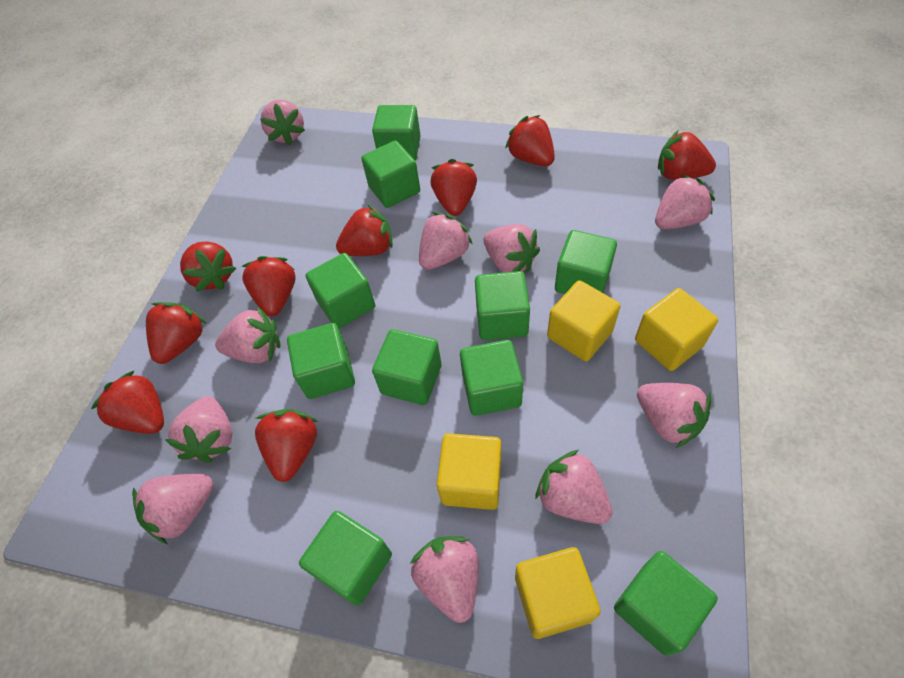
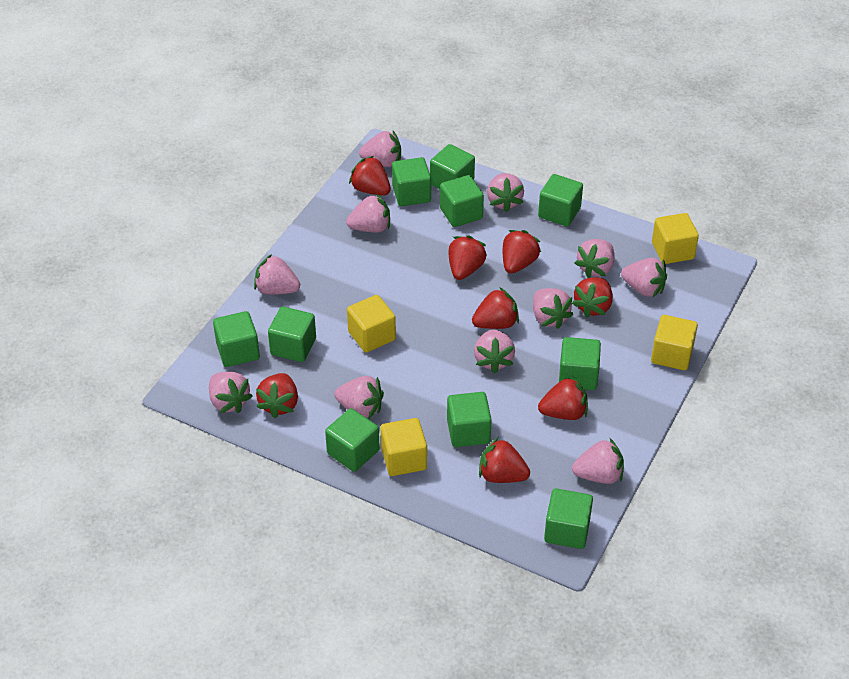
pink strawberry: [132,474,213,544] [164,396,233,463] [215,307,280,363] [260,100,305,146] [410,536,479,623] [419,212,473,270] [483,224,540,273] [535,450,612,524] [637,383,711,448] [655,174,715,229] = 10 -> [209,372,253,413] [254,254,300,295] [334,376,384,419] [346,194,390,233] [359,131,401,167] [474,329,515,374] [487,173,524,212] [533,288,573,329] [572,438,624,484] [575,239,615,278] [621,258,667,297] = 11
red strawberry: [91,371,164,434] [146,302,207,364] [180,241,237,292] [241,256,296,316] [255,409,318,482] [336,205,393,256] [431,159,477,216] [505,115,555,166] [658,130,716,180] = 9 -> [256,373,298,418] [349,156,391,196] [448,235,487,280] [472,288,519,329] [479,437,530,483] [503,230,541,274] [538,376,588,420] [572,277,613,318] = 8

